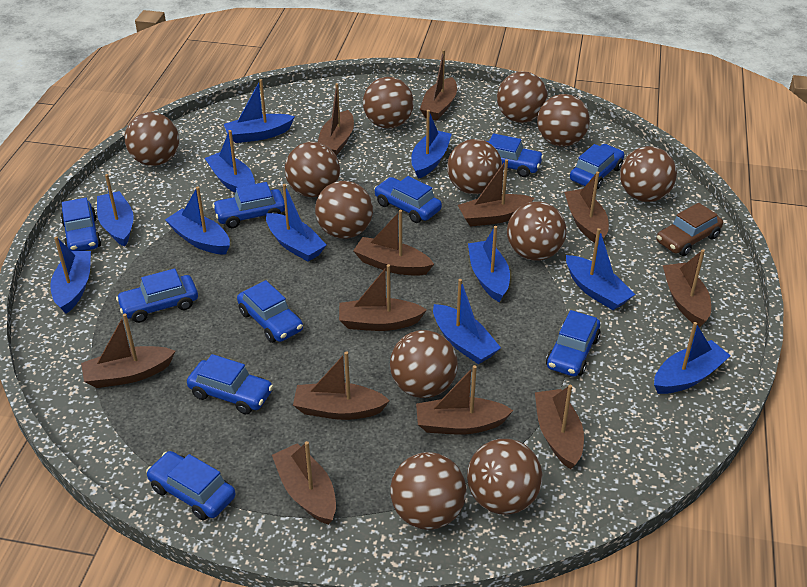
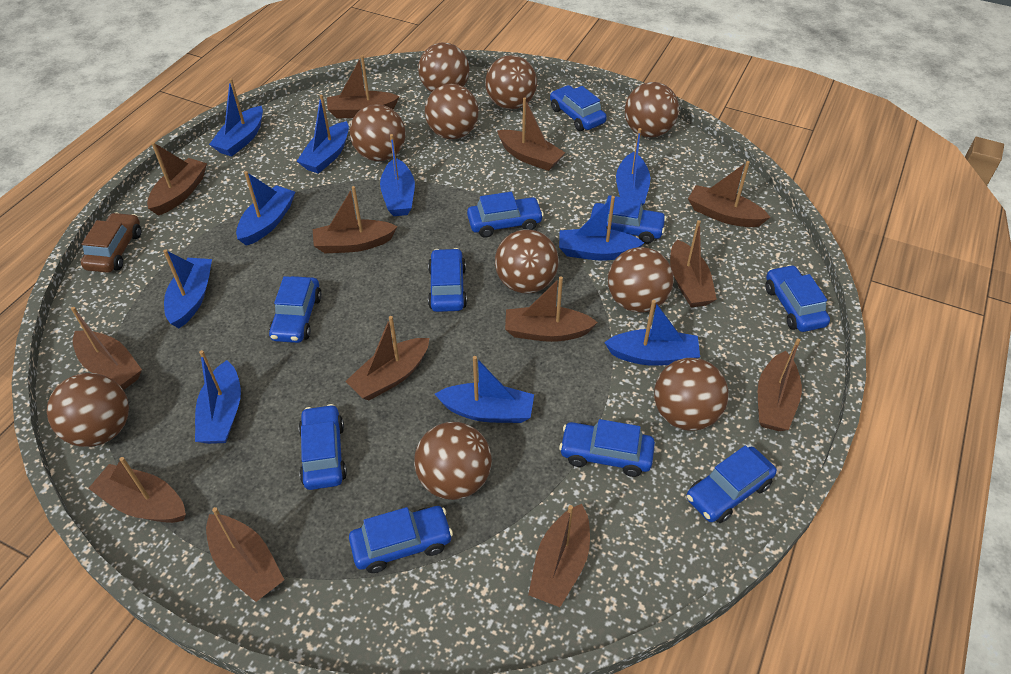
blue boat: [50,236,91,314] [97,174,134,247] [165,186,230,255] [205,130,255,193] [224,79,295,143] [266,184,327,262] [411,110,452,179] [433,279,501,364] [468,226,510,302] [566,228,635,310] [654,322,731,394] = 11 -> [163,249,212,328] [195,350,241,444] [209,78,263,157] [236,171,295,246] [297,95,349,174] [380,134,415,216] [435,356,534,423] [559,196,644,261] [604,300,700,366] [616,128,650,206] = 10
brown ball: [125,112,179,166] [285,142,340,197] [315,181,373,239] [363,77,414,129] [390,330,458,398] [390,452,466,530] [447,139,502,194] [467,439,542,515] [497,71,548,123] [507,201,567,261] [537,94,590,147] [620,146,677,202] = 12 -> [47,373,129,447] [350,104,405,161] [414,422,492,500] [418,42,469,92] [425,84,479,139] [485,55,537,109] [495,229,559,293] [608,247,674,312] [625,82,679,138] [654,358,729,431] = 10
brown boat: [81,314,175,388] [272,441,336,525] [293,351,390,420] [318,83,354,156] [339,264,427,331] [353,210,434,276] [416,365,513,434] [420,50,457,121] [458,159,534,227] [535,385,584,469] [564,172,609,243] [663,249,711,327] = 12 -> [71,307,142,390] [88,457,186,523] [147,142,207,216] [206,507,285,602] [313,186,398,253] [327,55,400,118] [345,316,429,400] [497,97,565,171] [505,276,598,342] [528,504,590,607] [670,220,717,308] [688,161,770,227] [758,338,802,431] = 13

